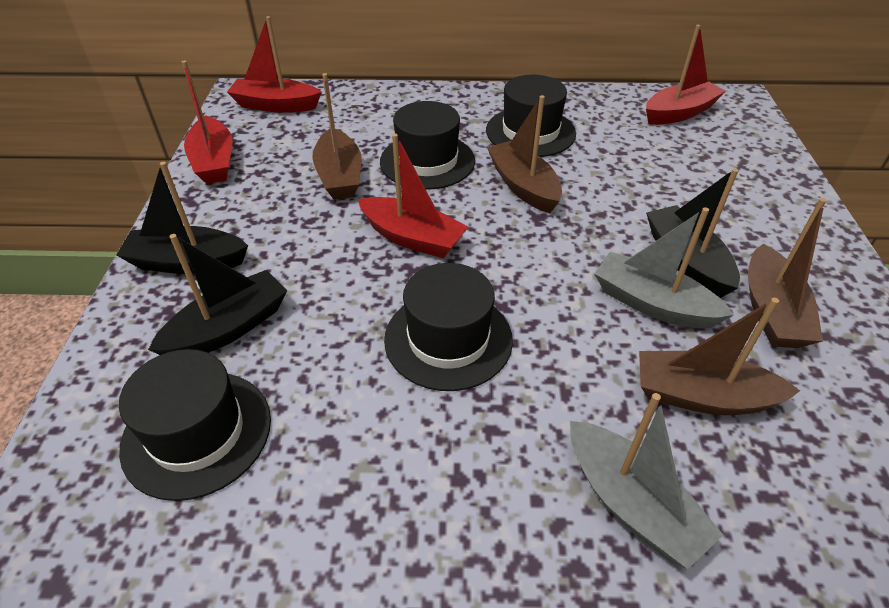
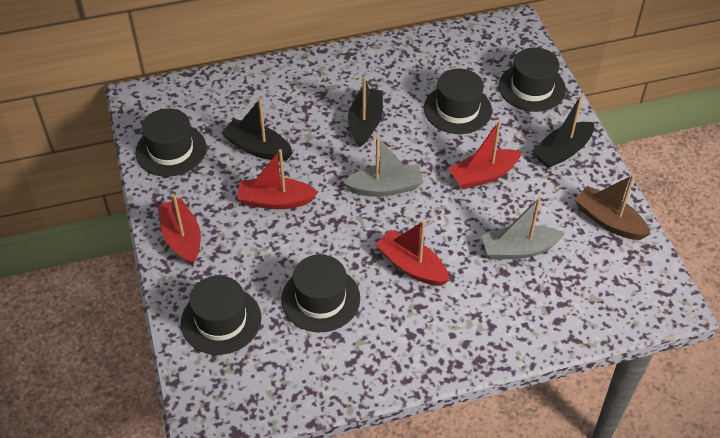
black hat: [119,349,271,501] [380,101,475,189] [384,263,513,391] [486,75,576,157] = 4 -> [135,108,206,177] [181,276,261,355] [281,254,360,332] [424,69,492,134] [499,47,566,112] = 5
brown boat: [312,73,361,200] [487,95,562,213] [639,298,800,415] [748,198,826,348] = 4 -> [575,175,651,240] = 1

